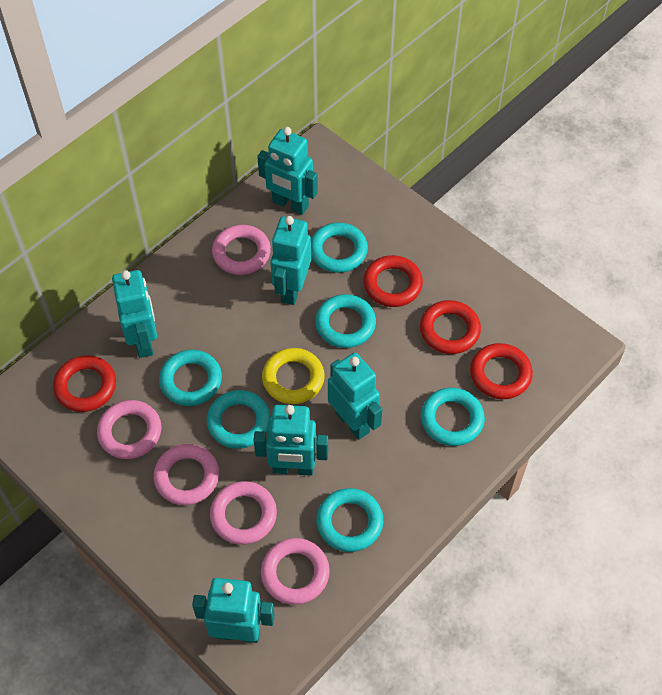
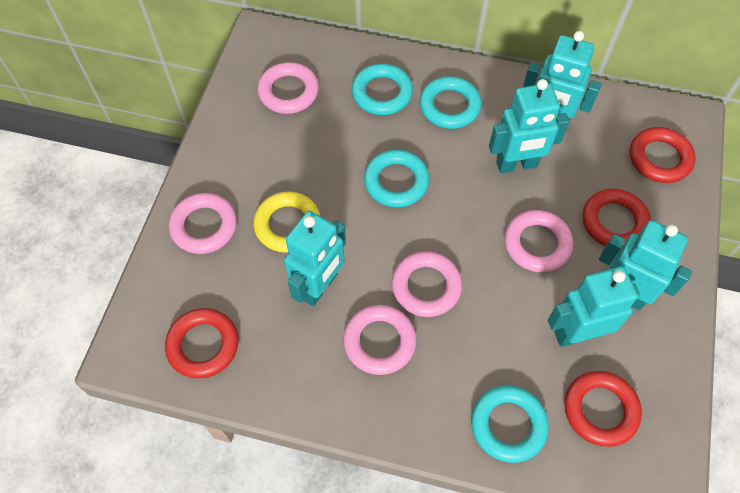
turquoise ring: [159,350,222,406] [207,390,271,449] [311,222,368,273] [315,294,376,348] [316,488,383,552] [421,388,485,446] = 6 -> [352,64,413,115] [364,150,429,207] [420,76,481,129] [471,386,549,463] = 4
turquoise robot: [112,270,157,358] [192,578,275,643] [254,405,328,476] [257,127,318,215] [270,216,311,305] [328,353,382,440] = 6 -> [284,211,346,306] [489,79,569,173] [523,31,601,122] [548,266,640,347] [599,220,692,310] = 5

